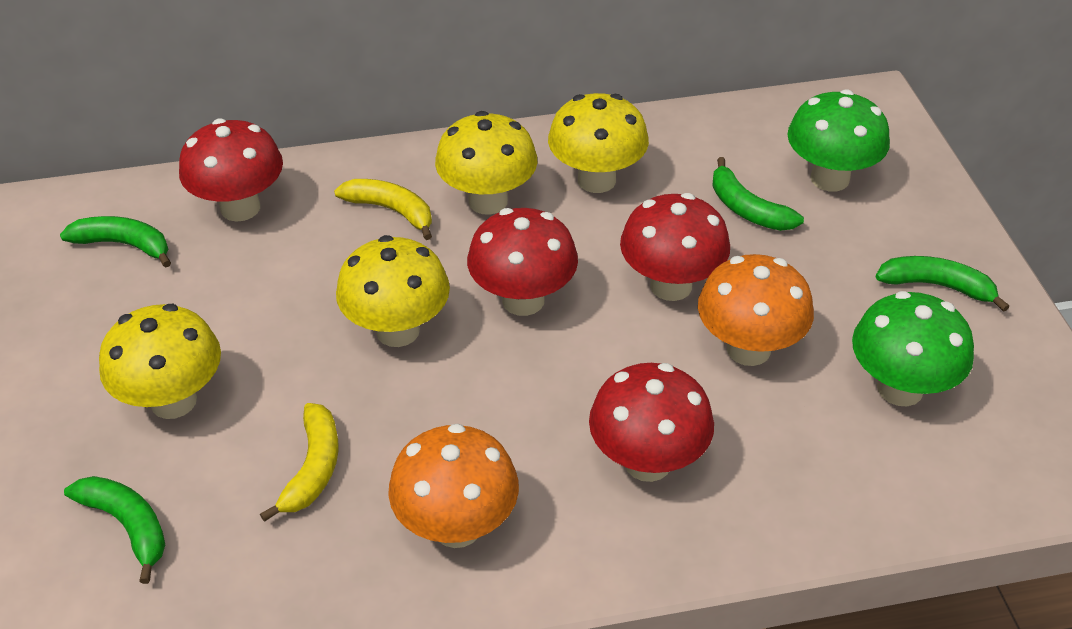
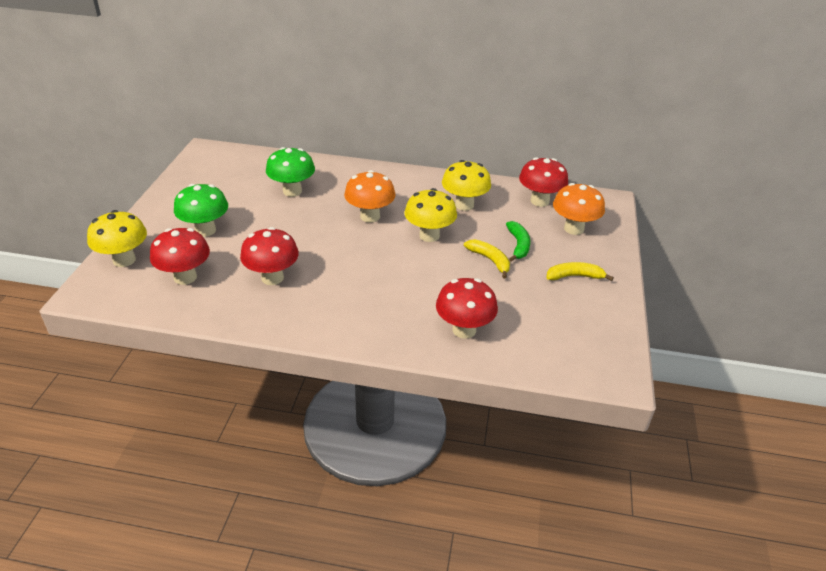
green banana: [60,216,171,268] [64,476,165,584] [712,157,804,231] [876,256,1009,312] = 4 -> [506,221,530,262] = 1
yellow mushroom: [99,304,221,419] [336,235,450,347] [435,111,537,215] [548,93,649,193] = 4 -> [87,210,147,267] [404,188,457,242] [442,160,491,211] = 3

